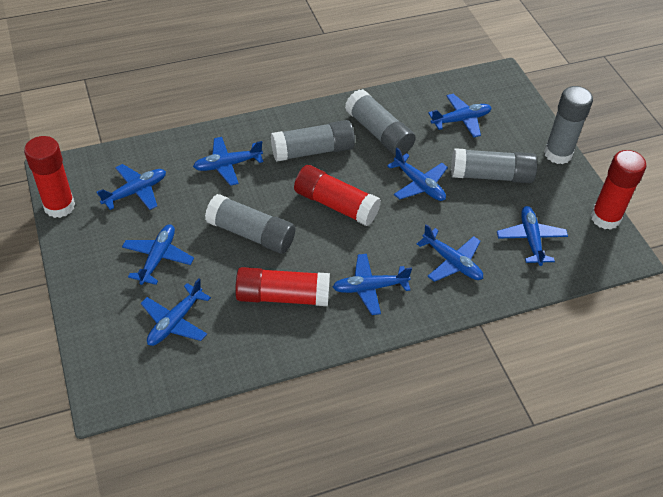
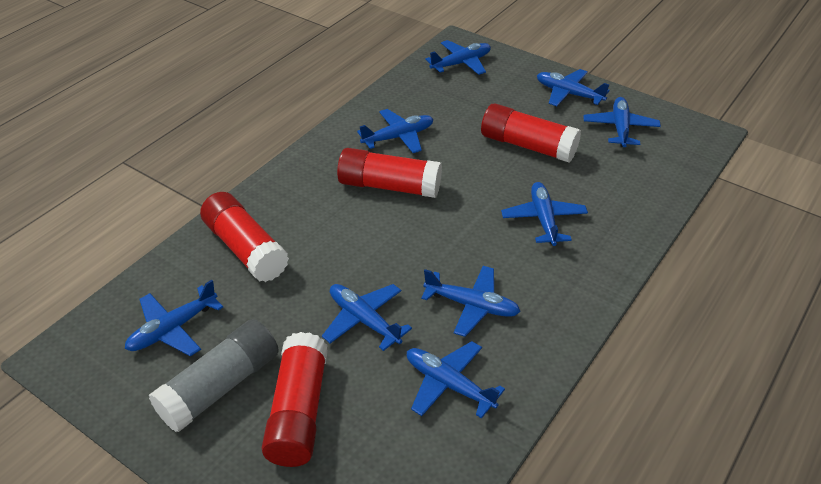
grey glue stick: [205,194,295,254] [271,120,355,162] [345,89,416,156] [451,148,537,183] [544,86,593,164] = 5 -> [149,319,279,432] = 1

